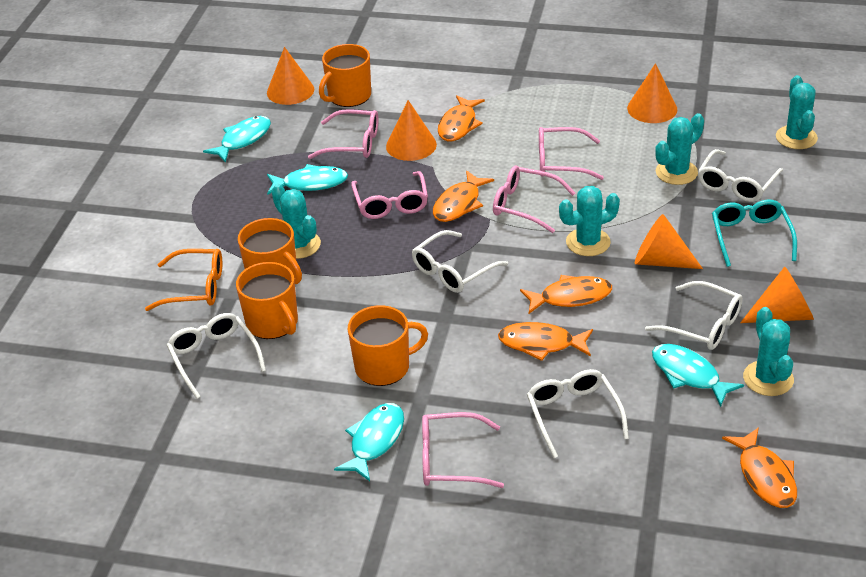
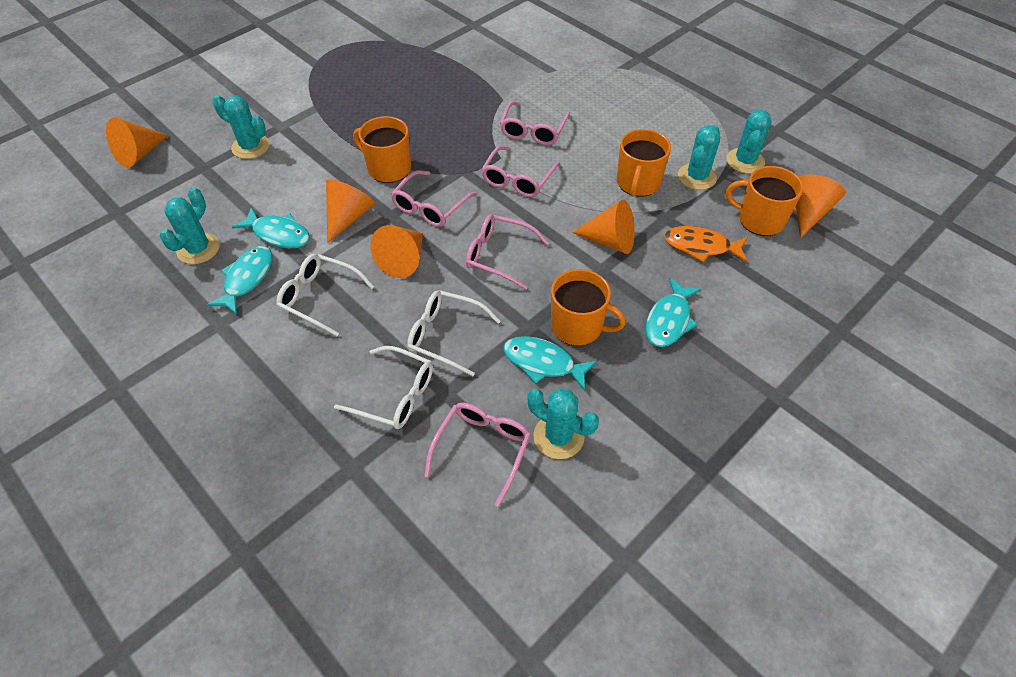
orange fish: [433,170,494,222] [438,95,485,141] [498,322,593,361] [520,275,612,314] [722,427,797,508] = 5 -> [664,226,748,263] = 1
orange glasses: [145,249,222,311] = 1 -> none = 0
turquoise glasses: [712,200,797,267] = 1 -> none = 0
white glasses: [167,313,266,399] [412,230,508,293] [527,369,629,458] [645,281,743,350] [698,149,783,202] = 5 -> [276,254,374,336] [334,346,433,429] [407,290,501,376] = 3

